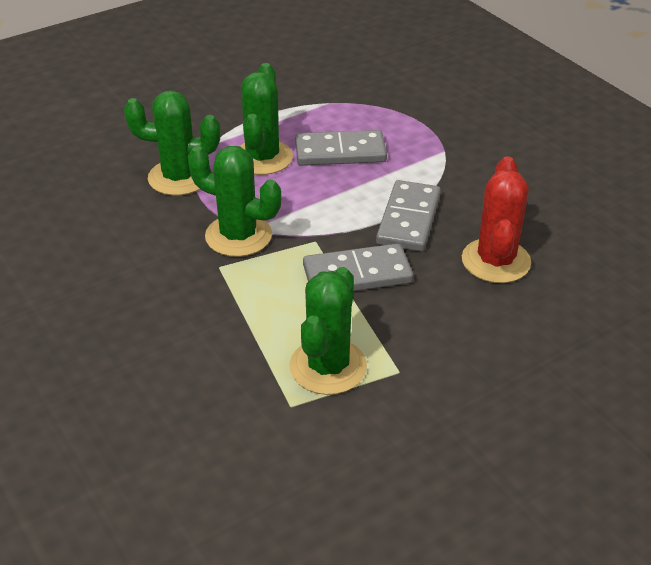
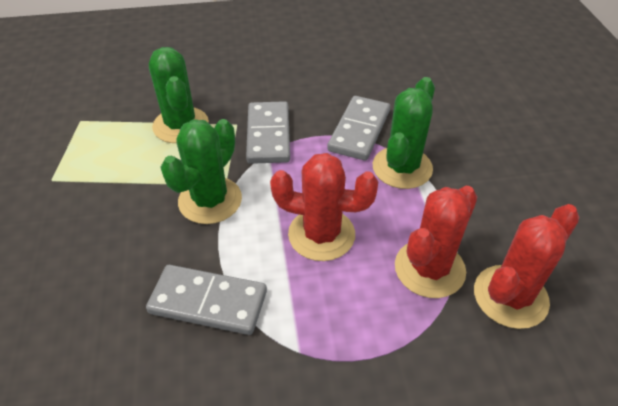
green cactus: [124,90,220,196] [188,146,281,257] [240,63,293,175] [290,267,367,395] = 4 -> [149,47,209,143] [160,119,242,224] [373,77,435,189] = 3
red cactus: [462,156,531,283] = 1 -> [270,153,379,261] [395,186,477,298] [474,204,580,329] = 3

